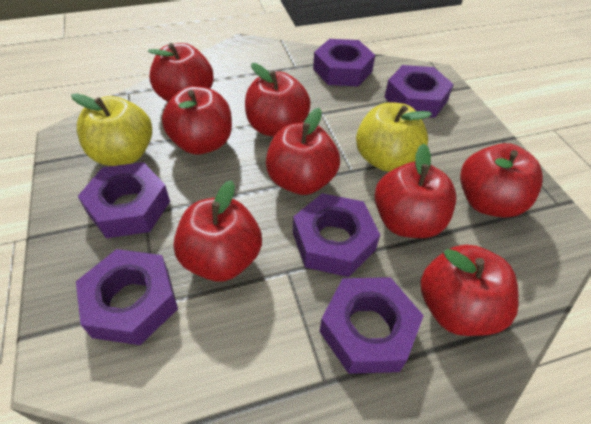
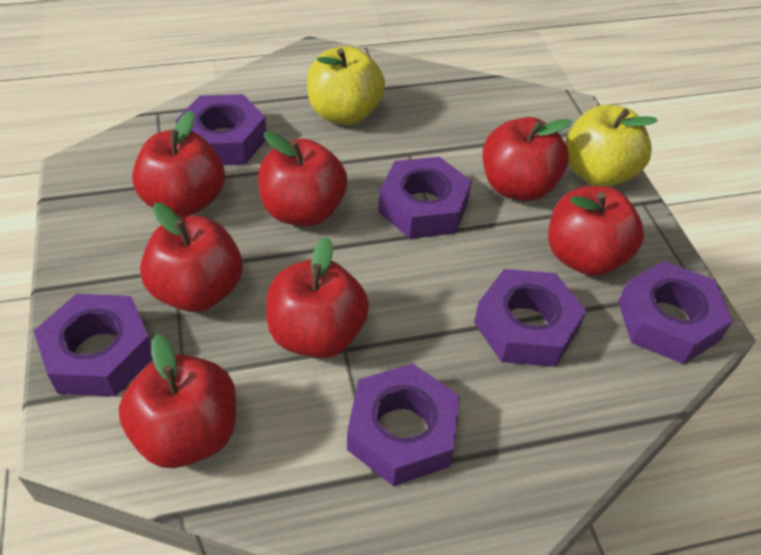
red apple: [148,43,214,102] [162,86,232,155] [173,180,262,282] [245,63,311,137] [266,108,340,195] [375,144,456,238] [421,244,519,336] [460,143,543,218] = 8 -> [119,334,236,468] [132,110,225,217] [140,203,243,312] [258,131,347,226] [266,237,369,358] [483,117,572,201] [548,186,644,276] = 7

